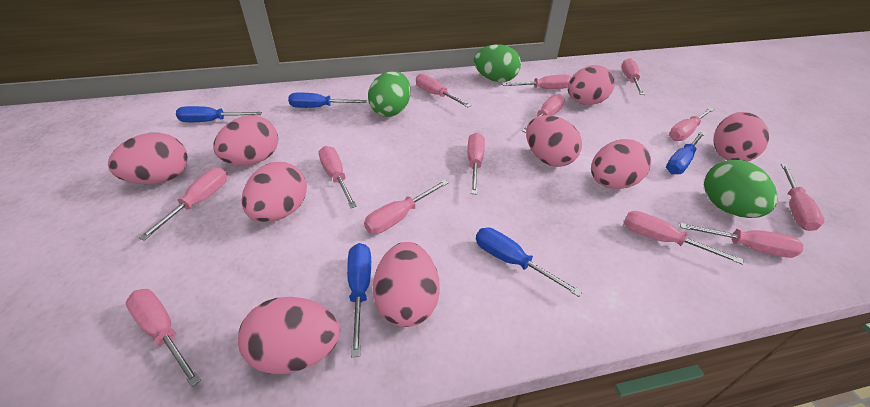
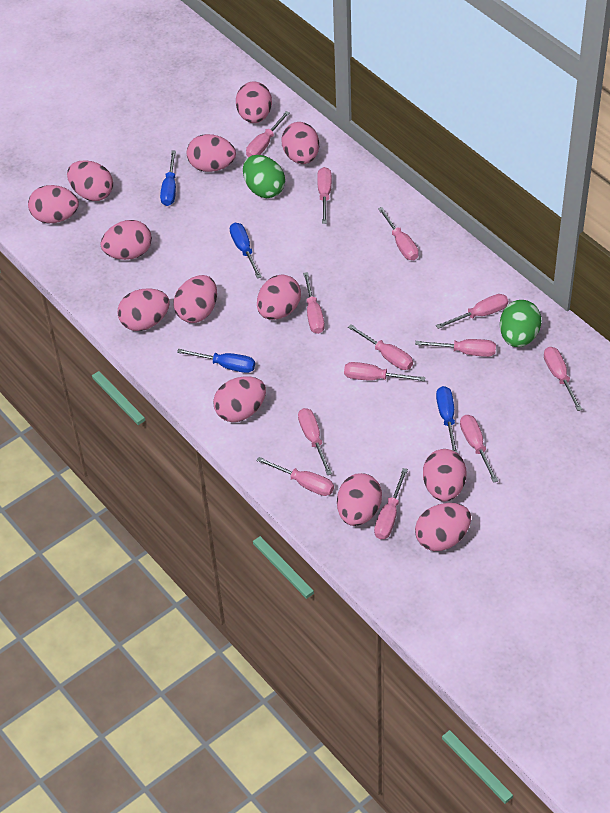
blue screwdriver: [176,106,262,122] [288,92,367,108] [347,243,371,357] [476,228,582,297] [666,131,706,174] = 5 -> [160,151,176,206] [177,349,255,373] [230,223,262,279] [436,386,458,453] = 4
green egg: [368,71,411,117] [474,44,521,82] [704,160,777,218] = 3 -> [243,155,285,198] [500,300,541,347] = 2
pink egg: [108,133,188,184] [213,115,278,165] [238,297,340,374] [242,162,307,222] [373,242,440,327] [526,115,582,167] [568,65,615,105] [591,139,651,189] [714,112,769,162] = 9 -> [28,185,79,223] [67,160,113,201] [100,220,152,260] [118,288,170,331] [173,275,217,323] [187,134,236,172] [213,376,266,422] [236,81,272,123] [257,275,301,320] [282,122,319,164] [337,473,382,526] [415,503,471,551] [423,449,466,502] = 13

